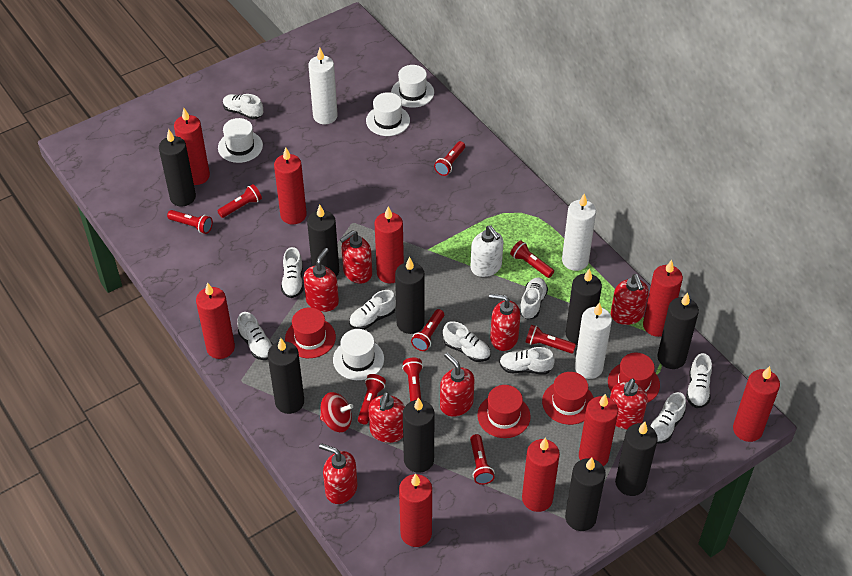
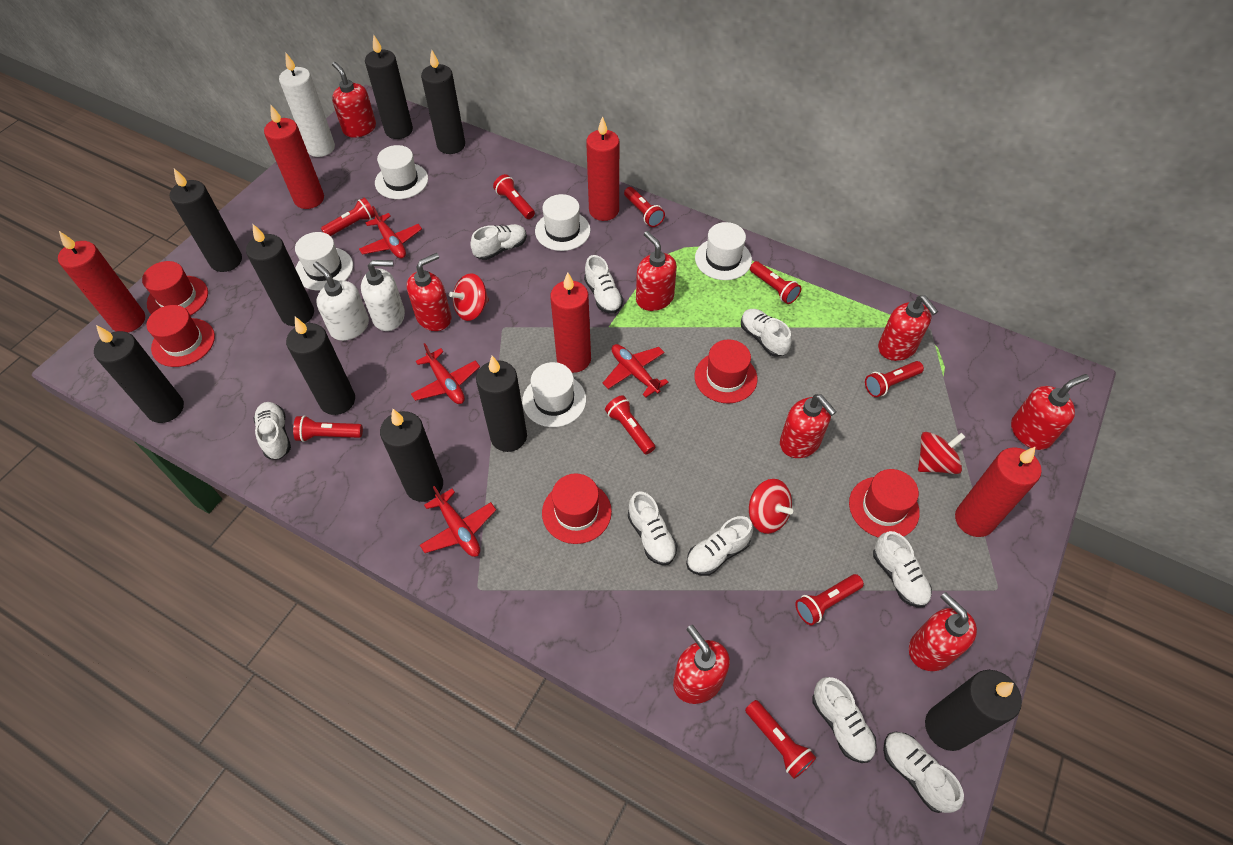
red candle: [174,108,210,185] [196,282,235,359] [274,147,307,225] [375,207,404,283] [399,473,432,547] [522,438,560,512] [579,394,618,466] [643,260,683,337] [733,366,780,442] = 9 -> [58,231,145,332] [264,104,324,209] [550,272,591,373] [586,116,619,221] [955,447,1042,537] = 5
red hat: [285,308,336,358] [477,385,531,438] [542,372,594,425] [608,353,660,403] = 4 -> [142,261,208,316] [147,305,215,367] [542,473,612,544] [694,339,757,403] [849,469,920,538] = 5
red plane: none = 0 -> [359,206,422,259] [411,343,480,404] [420,486,496,557] [603,344,668,398] = 4
red spinning top: [320,392,353,432] = 1 -> [449,273,489,321] [749,479,793,534] [918,432,965,474] = 3
white candle: [308,48,338,124] [562,193,596,271] [575,302,612,379] = 3 -> [279,52,335,157] = 1
white hat: [218,118,263,163] [333,329,384,380] [366,92,410,136] [391,65,434,108] = 4 -> [295,232,353,290] [375,145,428,199] [522,362,586,427] [535,194,591,251] [695,222,752,280] = 5
white soap dispenser: [470,225,503,277] = 1 -> [313,261,369,341] [361,260,405,331] = 2

